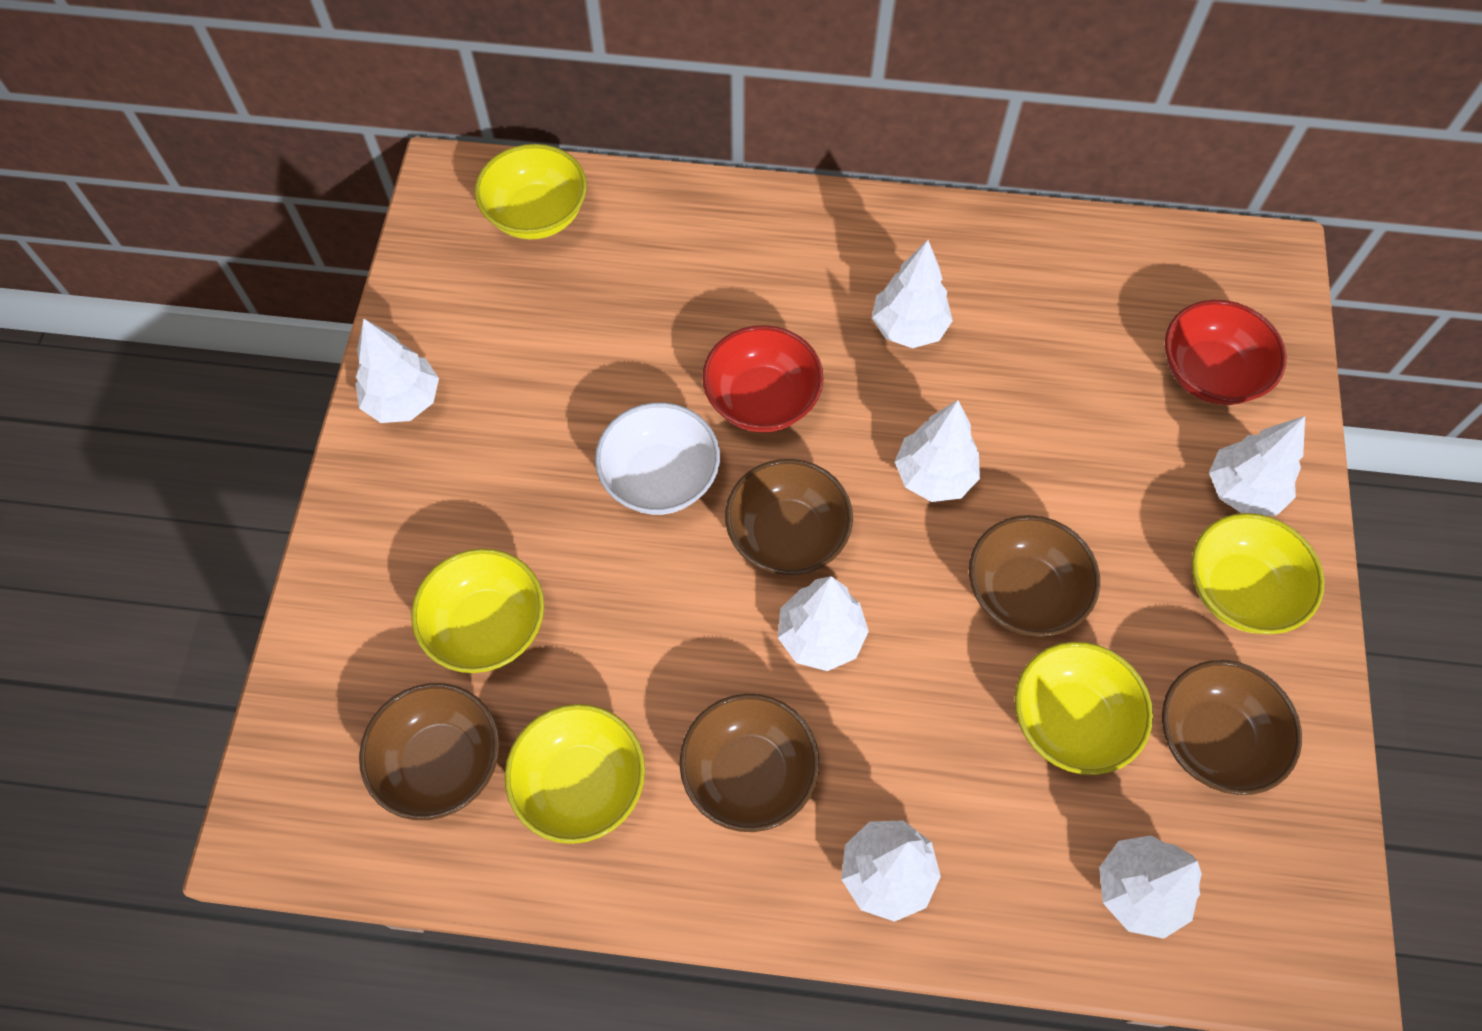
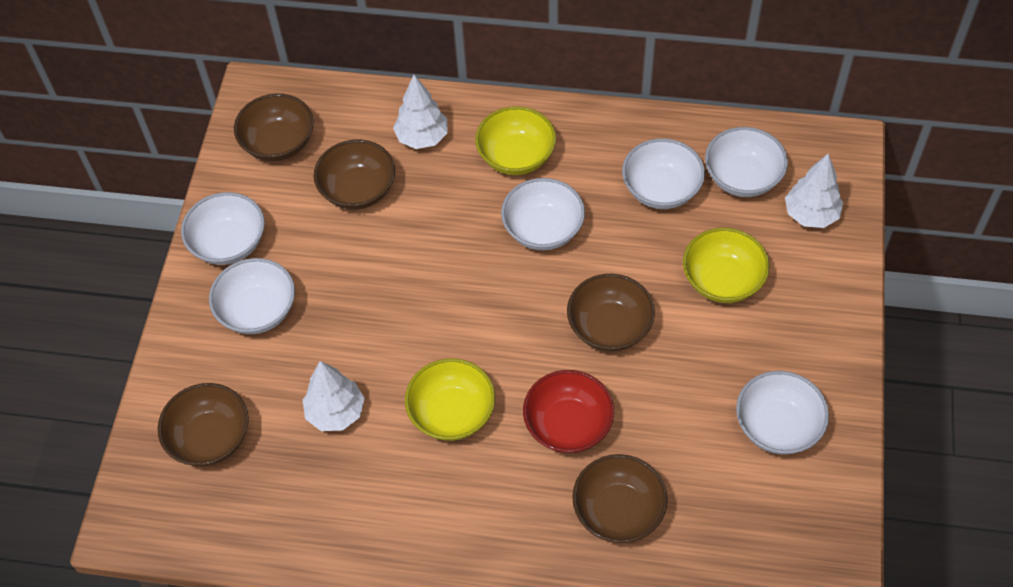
red bowl: [702,325,824,432] [1165,300,1287,405] = 2 -> [523,370,614,453] = 1
white bowl: [595,402,720,515] = 1 -> [181,192,265,265] [209,258,295,334] [501,178,585,250] [622,139,705,209] [705,127,788,197] [736,371,829,455] = 6
white tree: [355,318,439,423] [778,576,869,671] [841,820,941,922] [872,240,953,348] [895,400,980,502] [1099,835,1202,939] [1209,416,1305,516] = 7 -> [303,361,365,431] [393,75,448,149] [785,154,843,228] = 3
yellow bowl: [411,548,544,673] [475,144,587,239] [505,704,645,844] [1015,642,1153,775] [1191,513,1325,634] = 5 -> [405,358,495,441] [475,106,556,175] [683,228,770,303] = 3

